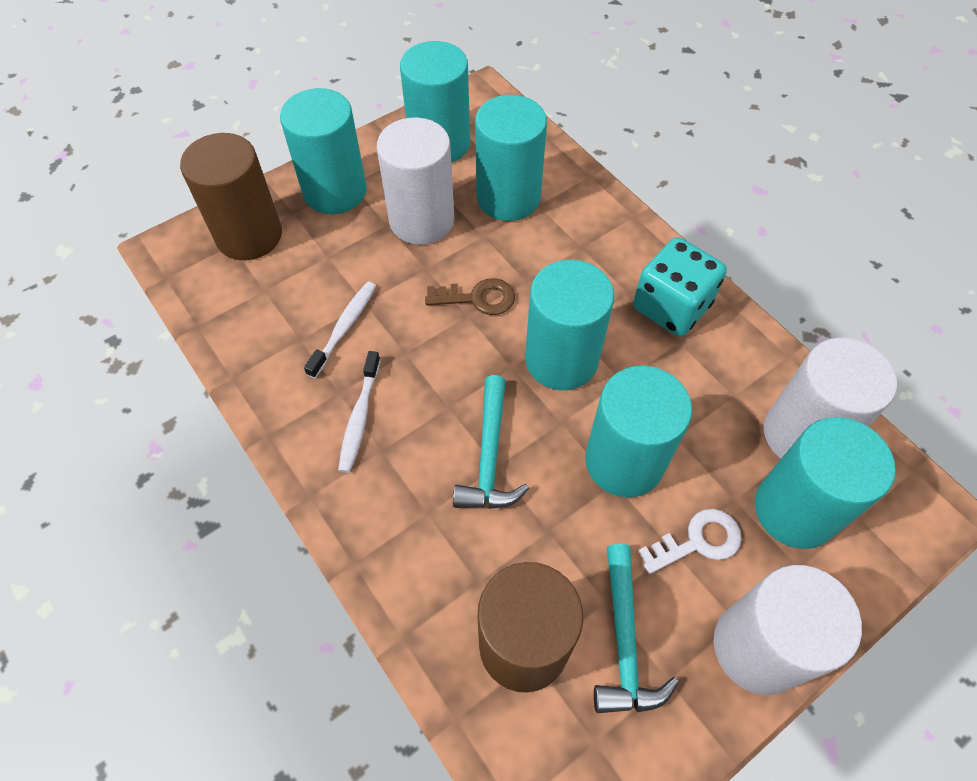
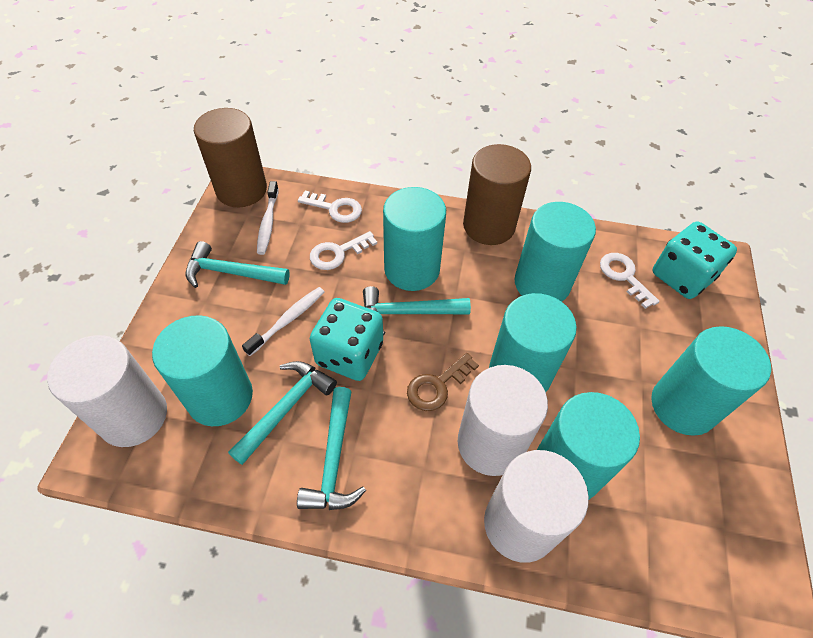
turquoise dice: [633,237,727,336] = 1 -> [310,298,383,381] [653,221,737,299] = 2
turquoise hammer: [453,375,529,509] [594,544,679,713] = 2 -> [186,241,290,288] [228,361,337,465] [297,387,366,510] [363,286,471,335] = 4
white key: [638,509,742,574] = 1 -> [298,191,362,223] [310,231,377,270] [600,253,660,309] = 3

